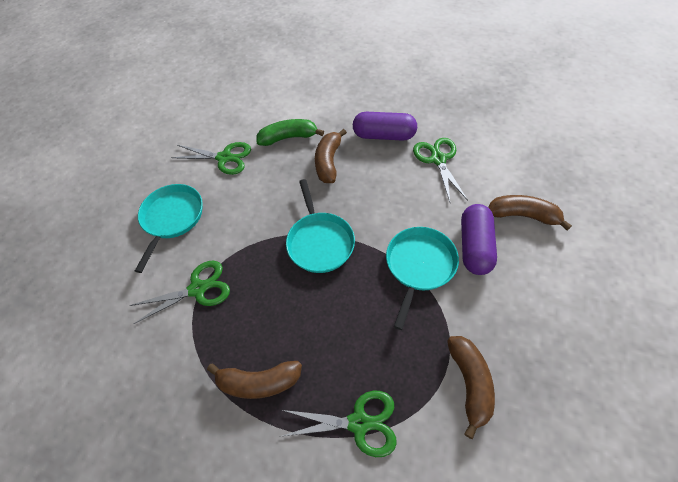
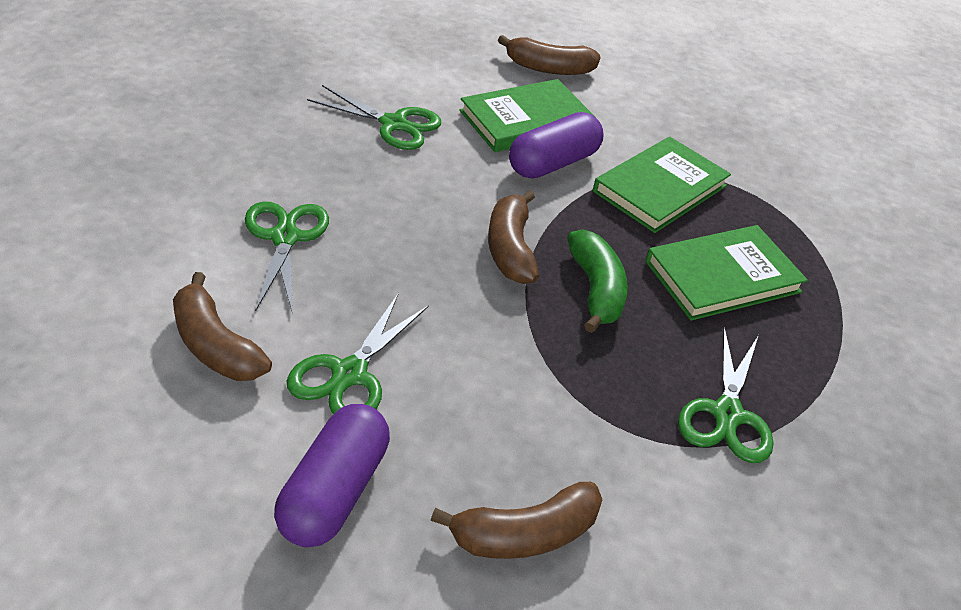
green book: none = 0 -> [459,79,594,152] [593,137,731,233] [645,225,808,321] = 3
turquoise pan: [135,184,203,273] [286,179,355,273] [386,227,459,330] = 3 -> none = 0

